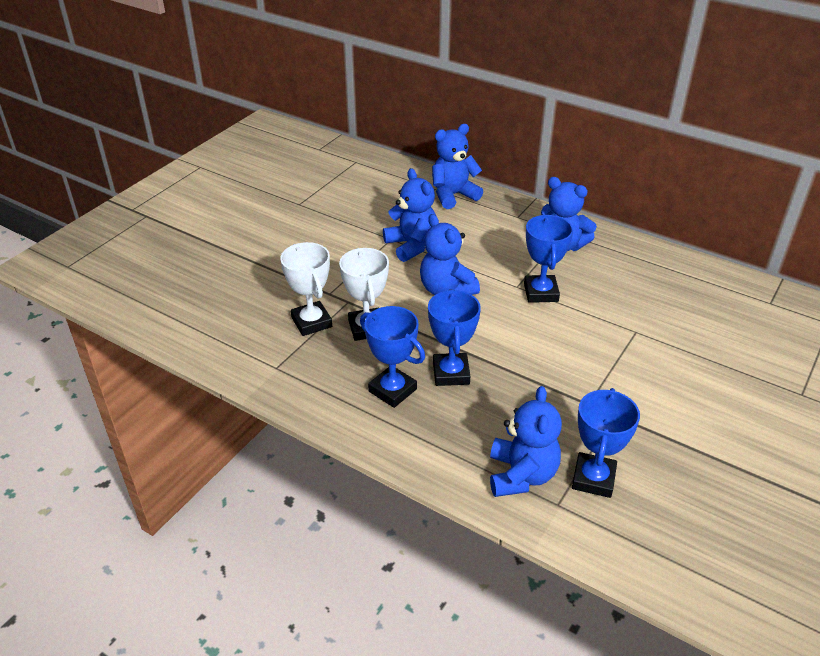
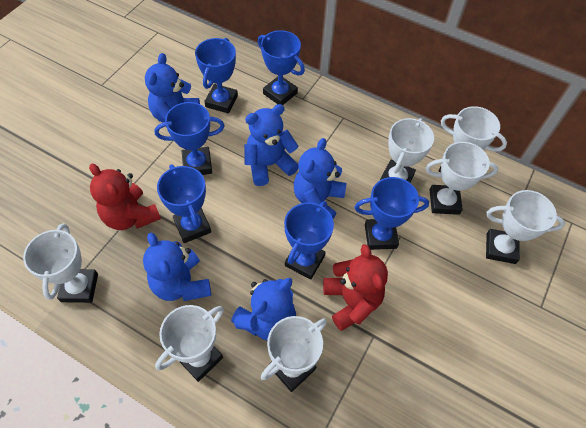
blue trophy: [360,306,425,408] [428,289,481,386] [524,215,574,303] [572,388,640,498] = 4 -> [155,102,225,175] [157,164,211,243] [195,38,238,113] [258,30,305,105] [284,201,334,280] [354,177,429,250] = 6
red teddy bear: none = 0 -> [89,164,161,230] [323,244,388,331] = 2
white trophy: [280,242,332,336] [339,248,389,341] = 2 -> [23,223,98,303] [155,305,224,382] [261,316,327,392] [380,118,434,183] [425,142,498,215] [439,106,507,172] [486,190,565,264] = 7

